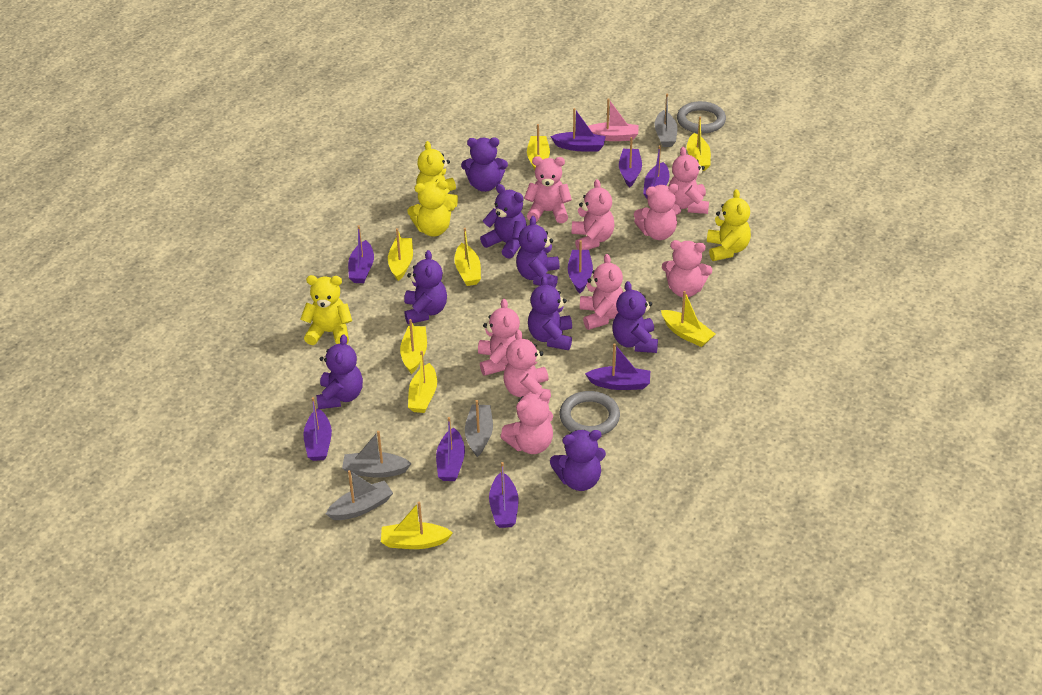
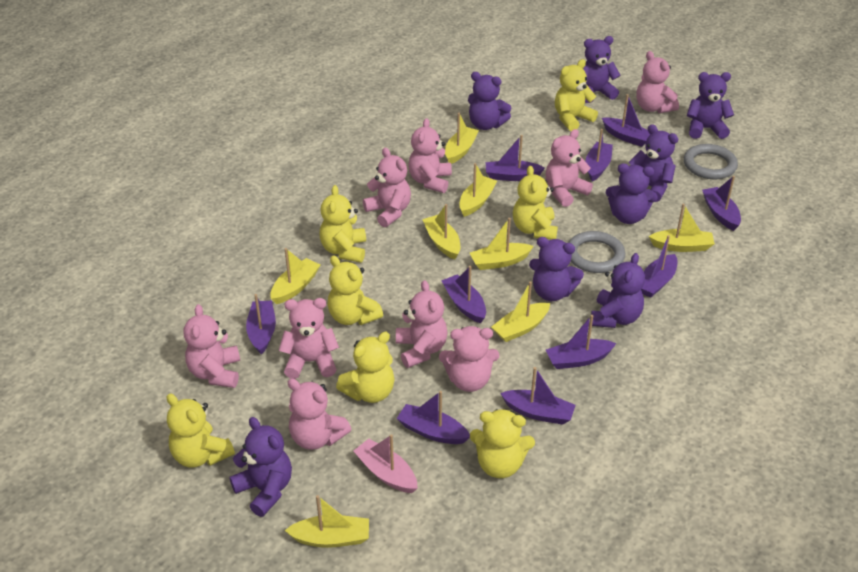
grey boat: [326,470,393,520] [342,431,412,478] [465,400,493,457] [654,93,677,147] = 4 -> none = 0
purple boat: [303,397,332,461] [348,225,374,283] [436,417,465,481] [489,462,518,528] [550,108,606,151] [568,240,593,293] [585,343,650,390] [619,137,642,187] [643,145,670,199] = 9 -> [246,294,276,354] [397,391,470,444] [441,266,486,323] [486,135,545,181] [500,367,576,425] [546,315,616,369] [586,129,613,181] [602,94,651,147] [641,235,678,298] [702,176,741,231] = 10
yellow teddy bear: [300,275,352,345] [407,180,455,237] [416,141,458,207] [707,189,751,261] = 4 -> [167,394,235,467] [320,185,366,263] [327,255,383,325] [336,332,394,403] [470,409,535,478] [513,166,558,240] [555,59,598,131] = 7

